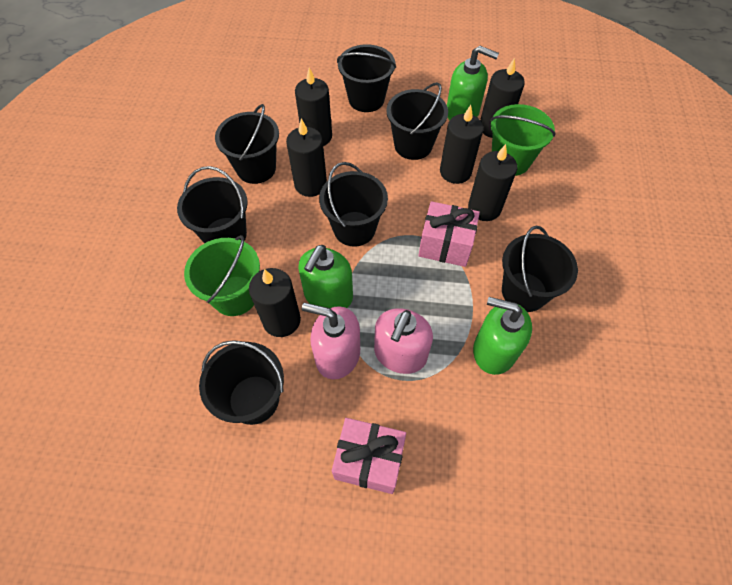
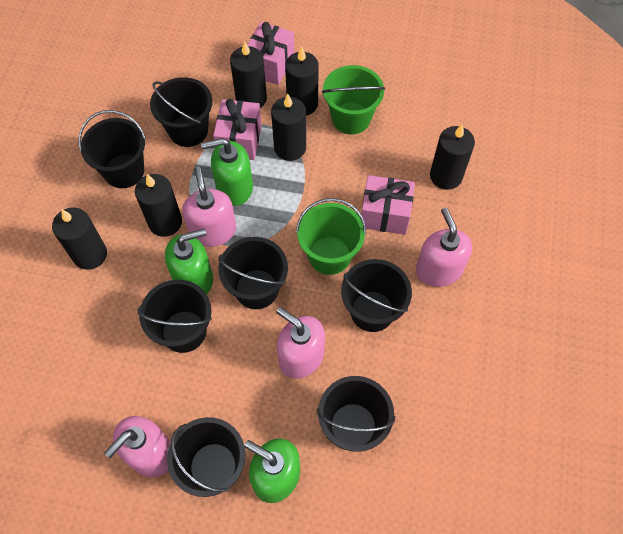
pink gift: [332,418,406,494] [418,201,480,267] = 2 -> [213,99,262,160] [248,22,294,85] [361,175,415,235] = 3
pink soap dispenser: [302,303,360,379] [374,308,433,374] = 2 -> [104,416,171,477] [182,166,236,247] [276,307,325,379] [416,208,472,287] = 4

